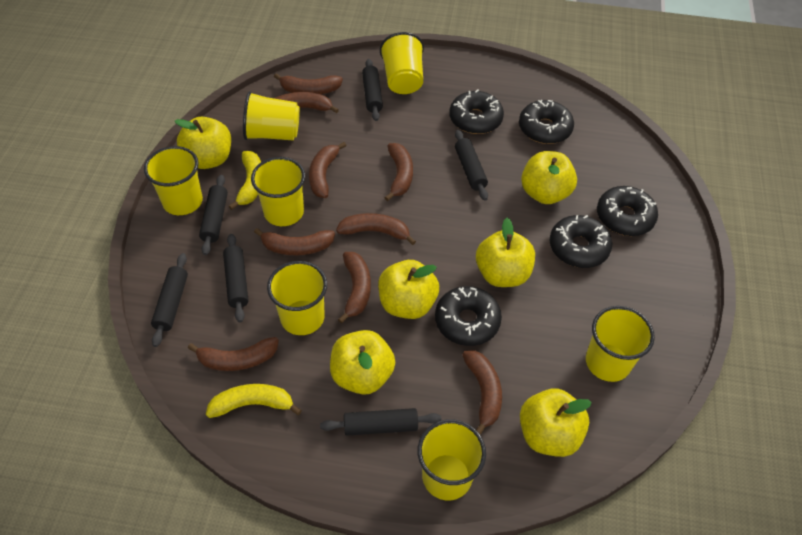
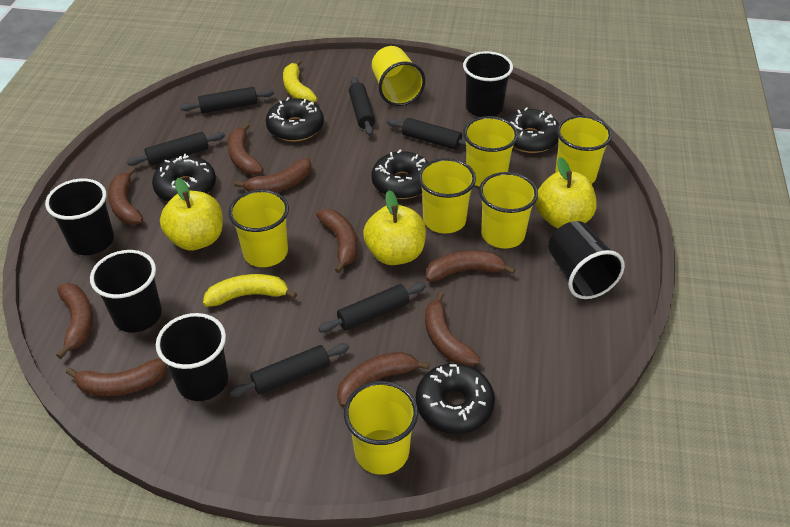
black cup: none = 0 -> [45,179,114,255] [90,250,162,333] [156,313,228,401] [463,51,513,117] [548,221,625,299] = 5
yellow apple: [175,117,231,169] [330,330,395,395] [378,260,439,319] [476,218,535,287] [520,388,592,457] [521,151,577,204] = 6 -> [160,178,223,251] [363,190,426,265] [535,157,597,228] = 3

